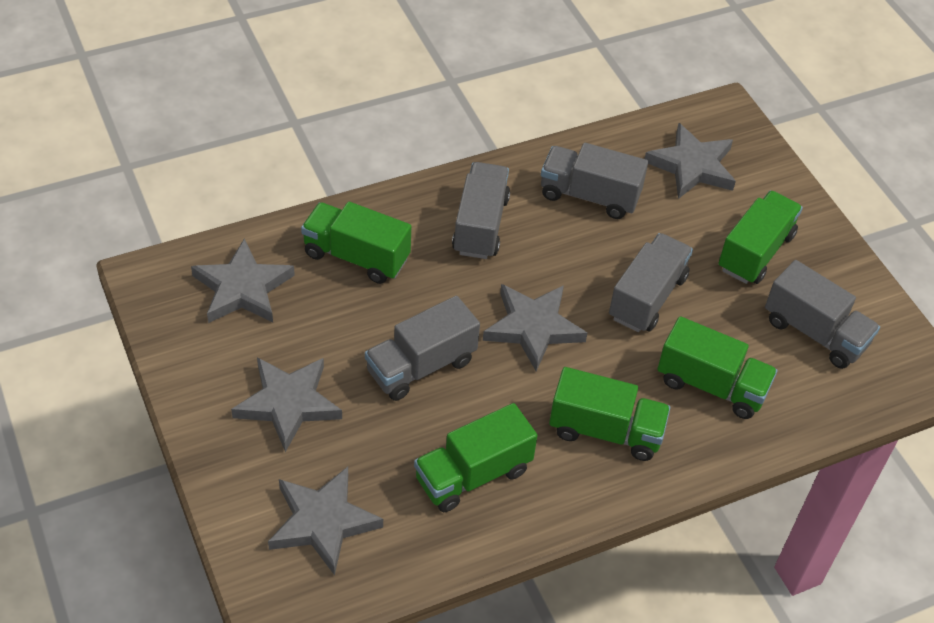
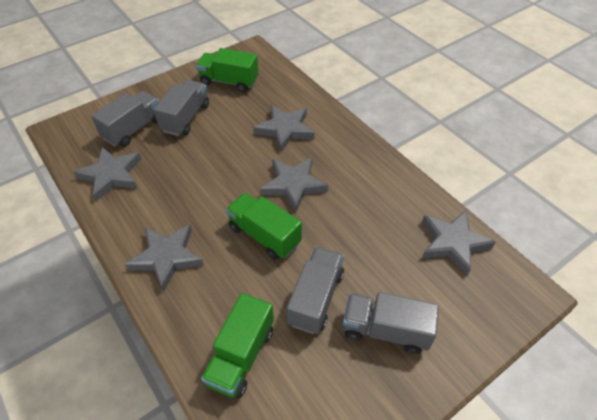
green truck: [301,202,411,284] [414,403,538,512] [549,367,670,461] [657,316,778,419] [718,190,803,284] = 5 -> [196,48,259,92] [201,293,274,398] [226,193,302,260] = 3
grey truck: [365,296,480,401] [452,162,510,259] [541,143,648,219] [609,233,693,332] [765,260,880,369] = 5 -> [91,91,160,147] [154,80,209,136] [287,247,344,334] [343,292,439,354] = 4

